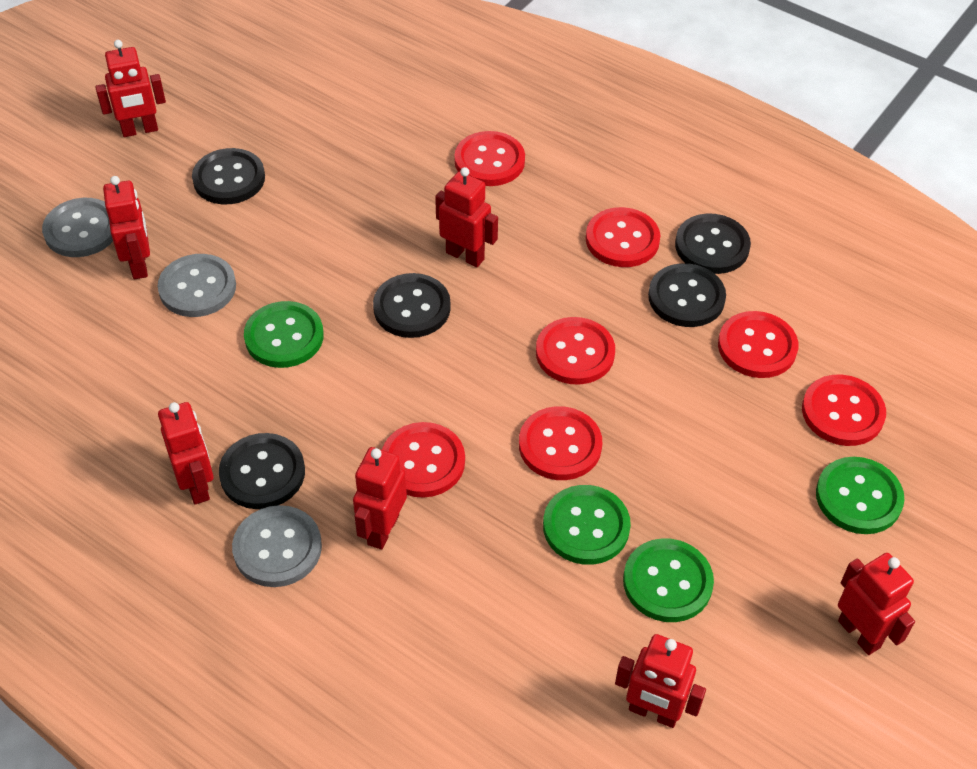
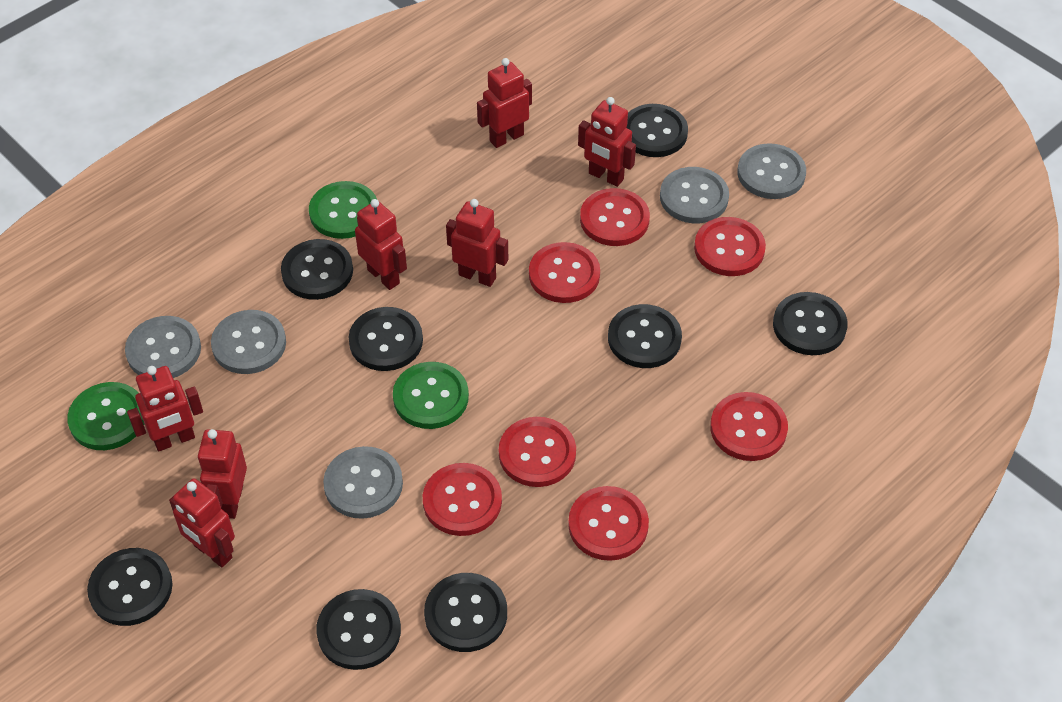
black button: [192,148,265,204] [219,433,305,509] [373,273,451,338] [648,263,726,327] [675,213,751,274] = 5 -> [87,548,172,626] [281,239,353,300] [316,589,401,670] [349,307,423,371] [424,573,507,652] [608,304,682,368] [626,104,688,157] [773,292,848,355] = 8
green button: [244,301,324,368] [543,485,631,565] [623,538,714,622] [816,457,904,534] = 4 -> [67,382,144,450] [309,181,377,239] [393,362,469,429] = 3
grey button: [42,198,113,257] [158,254,236,317] [232,505,322,587] = 3 -> [125,316,201,378] [211,310,286,374] [323,446,403,519] [660,167,729,223] [737,143,806,199] = 5

